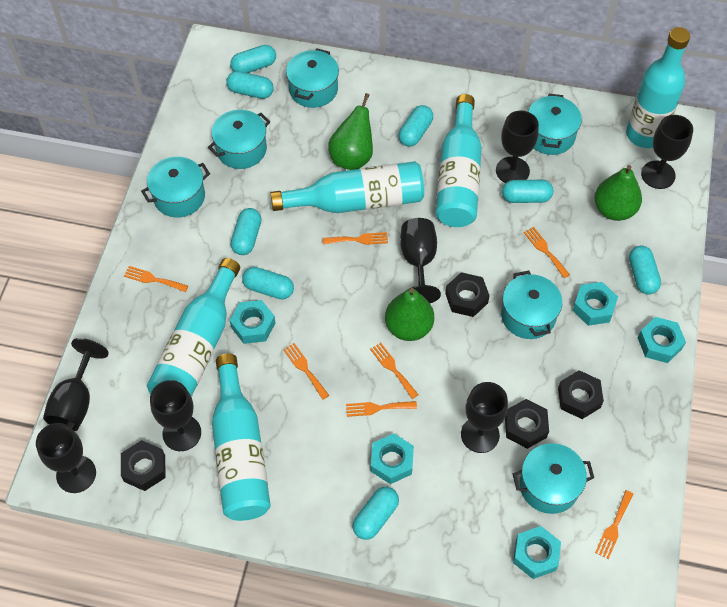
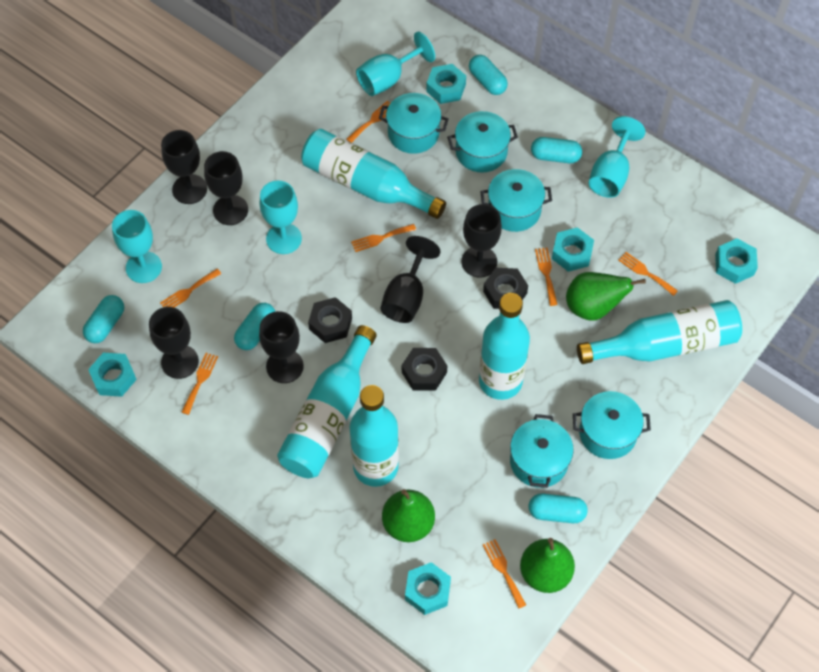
black goblet: [36,423,96,493] [43,338,109,431] [150,380,201,451] [400,218,441,303] [461,382,508,453] [496,110,539,183] [641,115,693,189] = 7 -> [149,307,199,379] [161,130,207,204] [204,151,248,225] [259,311,304,383] [381,236,441,323] [462,204,502,278] = 6
black nut: [121,440,166,491] [445,272,490,317] [505,399,549,449] [558,370,604,419] = 4 -> [308,297,352,343] [402,348,447,391] [483,268,528,309] = 3
turquoise capsule: [226,71,274,99] [230,45,276,73] [231,208,261,255] [242,267,294,300] [353,487,399,540] [399,105,433,146] [502,180,553,203] [629,246,661,295] = 8 -> [83,295,124,343] [234,303,275,350] [469,55,508,95] [528,494,588,523] [531,137,582,163] = 5
turquoise goblet: none = 0 -> [112,210,162,283] [260,181,302,254] [356,31,435,96] [589,116,646,198] = 4
turquoise pot: [141,157,210,218] [208,110,270,169] [286,49,339,108] [501,271,562,339] [512,443,594,514] [528,94,582,155] = 6 -> [379,93,449,154] [447,111,518,173] [480,169,552,232] [510,414,574,488] [573,391,651,459] = 5

